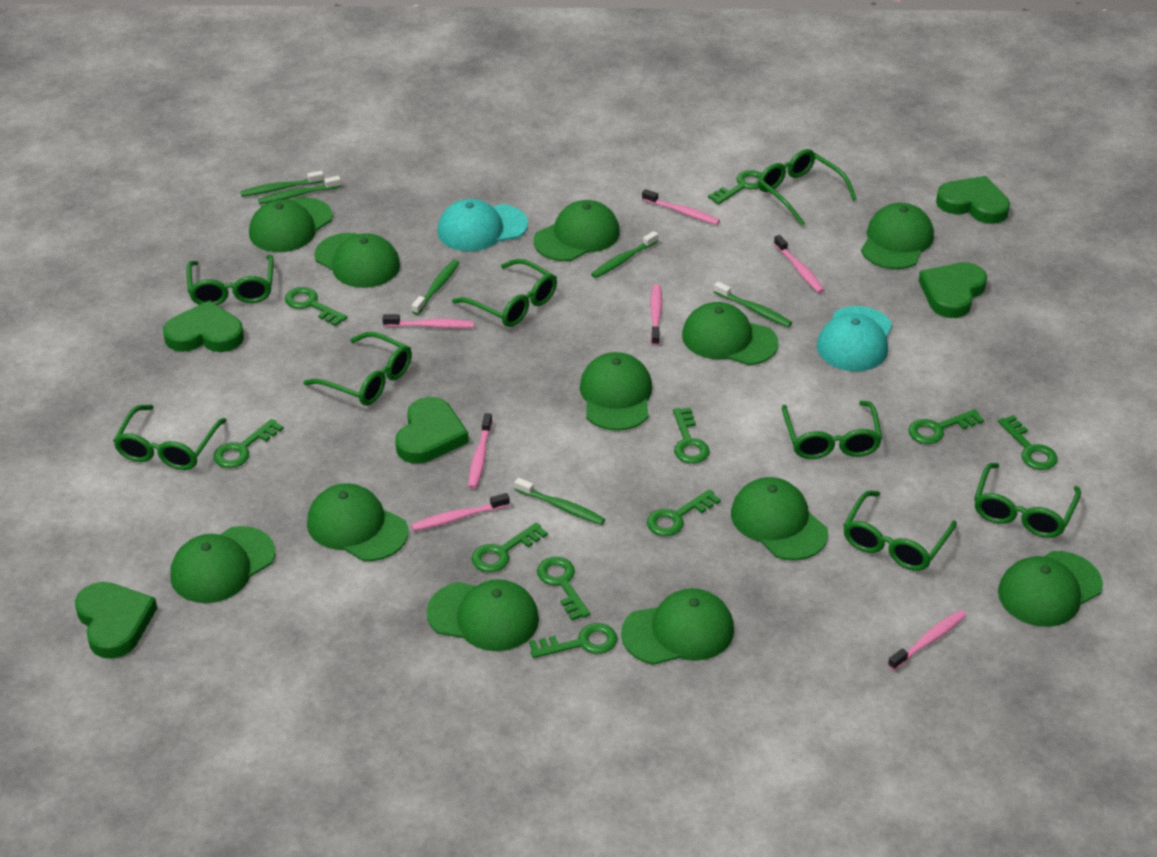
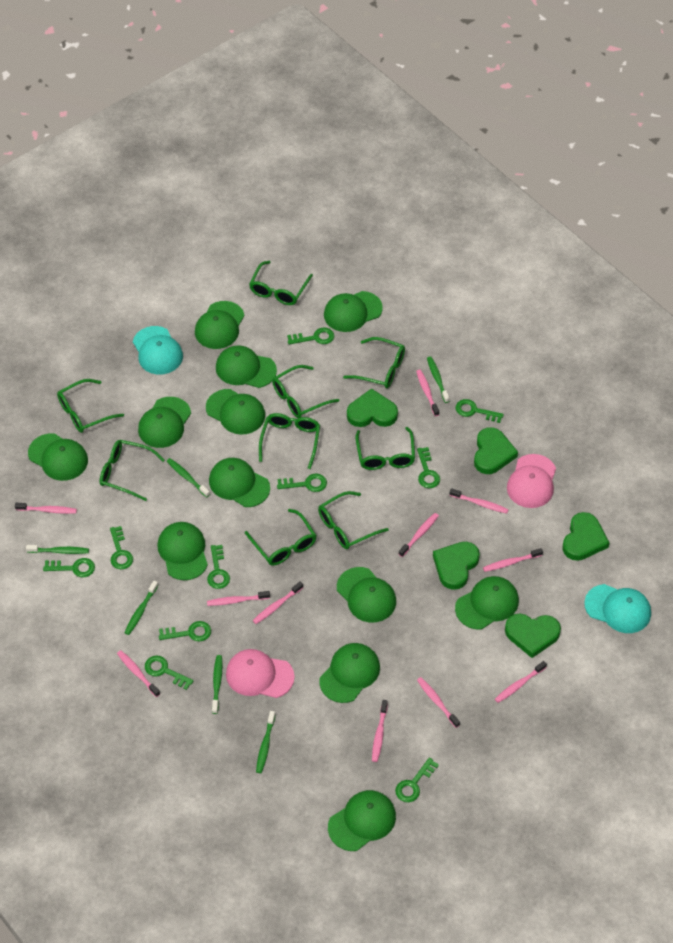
green glasses: [113,405,227,470] [187,255,274,305] [303,332,412,406] [452,259,557,327] [758,149,857,226] [782,401,882,459] [843,490,957,571] [974,463,1081,538] = 8 -> [57,379,124,433] [99,440,165,501] [245,509,317,565] [249,261,313,305] [259,413,320,469] [272,365,339,418] [318,491,389,549] [343,337,405,388] [356,427,415,470] = 9
pink cap: none = 0 -> [226,649,295,698] [507,454,556,508] = 2
pink toothbrush: [382,314,474,328] [411,493,510,531] [468,413,492,489] [642,189,720,225] [650,284,662,346] [774,235,824,293] [888,610,966,670] = 7 -> [15,503,77,514] [117,650,160,697] [207,591,270,606] [253,582,303,624] [372,700,388,762] [399,513,439,557] [416,370,439,416] [417,677,460,728] [450,488,509,514] [483,548,543,572] [495,661,547,703] = 11

